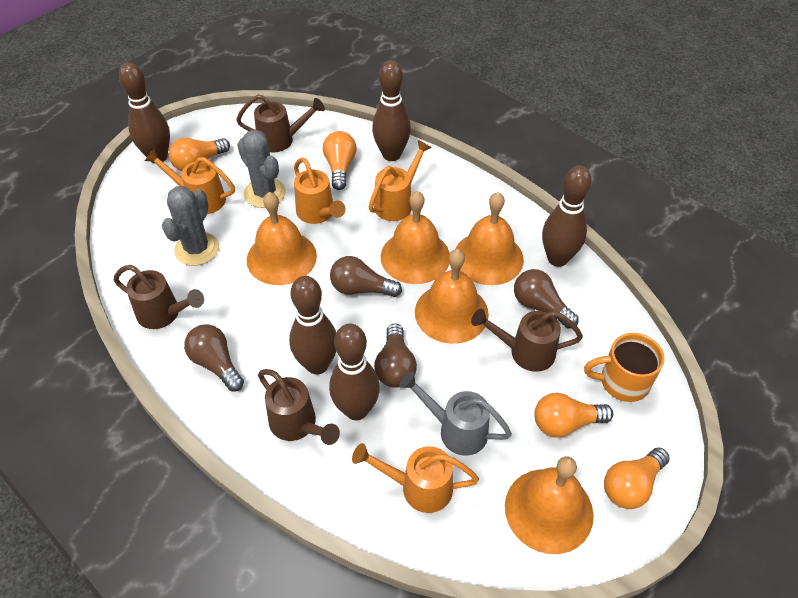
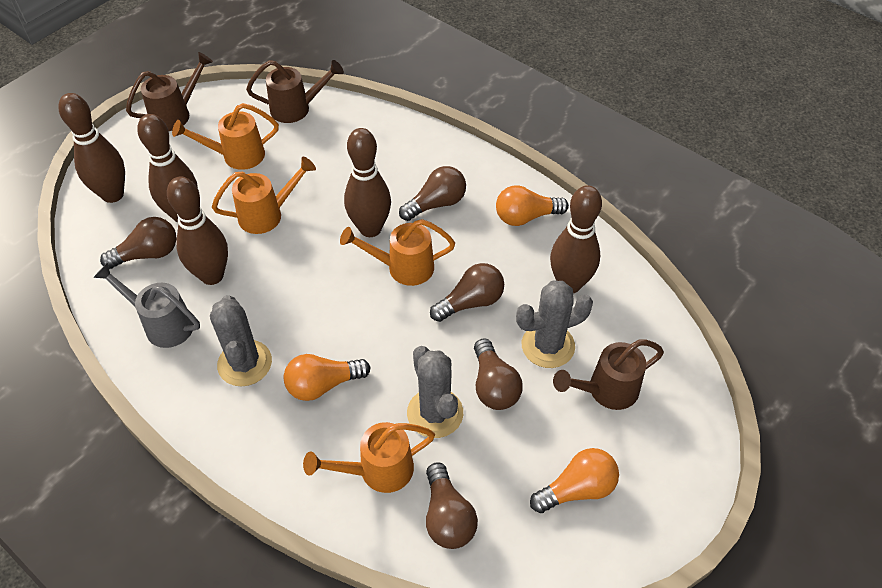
brown light bulb: [184,324,244,391] [330,256,402,297] [374,324,417,388] [514,269,578,329] = 4 -> [100,217,177,269] [399,166,466,221] [426,463,478,549] [430,263,504,322] [474,338,523,410] = 5
brown watering can: [114,265,204,329] [236,95,325,152] [258,369,340,445] [471,309,583,372] = 4 -> [126,52,213,131] [246,60,344,123] [553,340,664,410] = 3
grey cactus: [162,186,219,266] [237,129,286,208] = 2 -> [210,295,272,387] [407,346,463,438] [516,280,593,368] = 3
orange bell: [247,192,317,285] [381,191,450,284] [415,249,489,344] [456,192,524,285] [505,456,594,554] = 5 -> none = 0
orange light bulb: [169,138,230,171] [323,131,356,190] [534,393,613,437] [604,447,670,509] = 4 -> [284,354,371,401] [496,185,569,226] [530,448,619,513] = 3
orange mug: [584,333,665,402] = 1 -> none = 0

